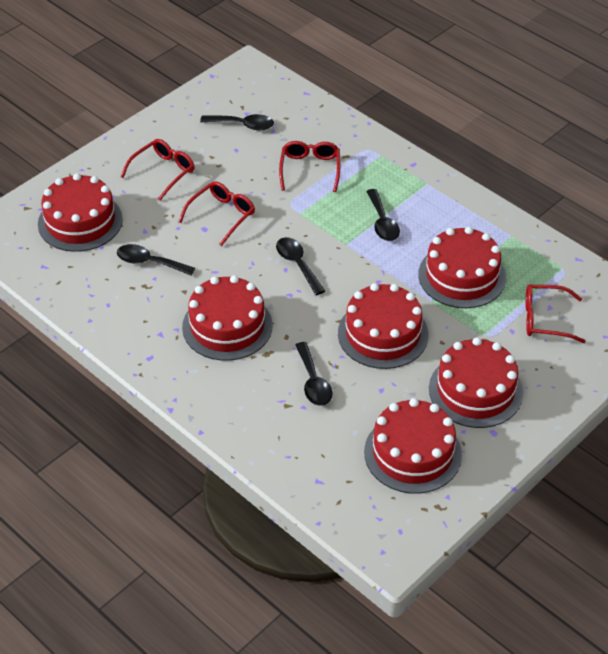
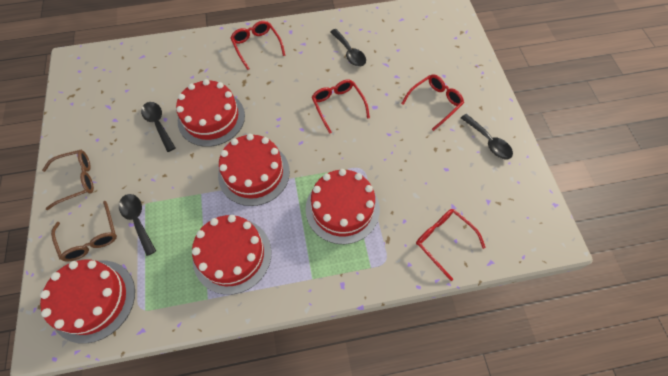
black spoon: [117,244,195,275] [200,114,274,130] [276,237,325,295] [295,342,333,406] [366,189,400,241] = 5 -> [119,194,156,256] [141,102,176,152] [330,29,366,67] [461,114,513,159] = 4
brown glasses: none = 0 -> [42,150,94,210] [51,201,117,261] = 2
red cake: [38,173,123,252] [182,275,273,361] [338,283,428,369] [364,398,462,494] [418,227,506,308] [429,337,523,428] = 6 -> [40,259,135,344] [176,79,245,147] [192,215,272,295] [218,134,290,206] [305,169,380,244] = 5

